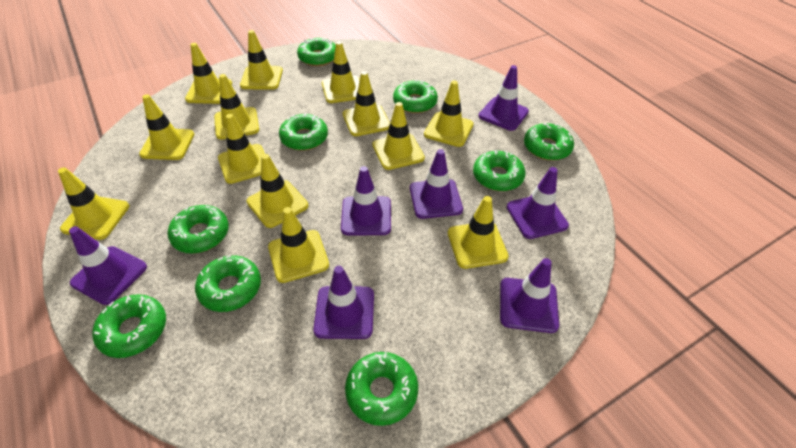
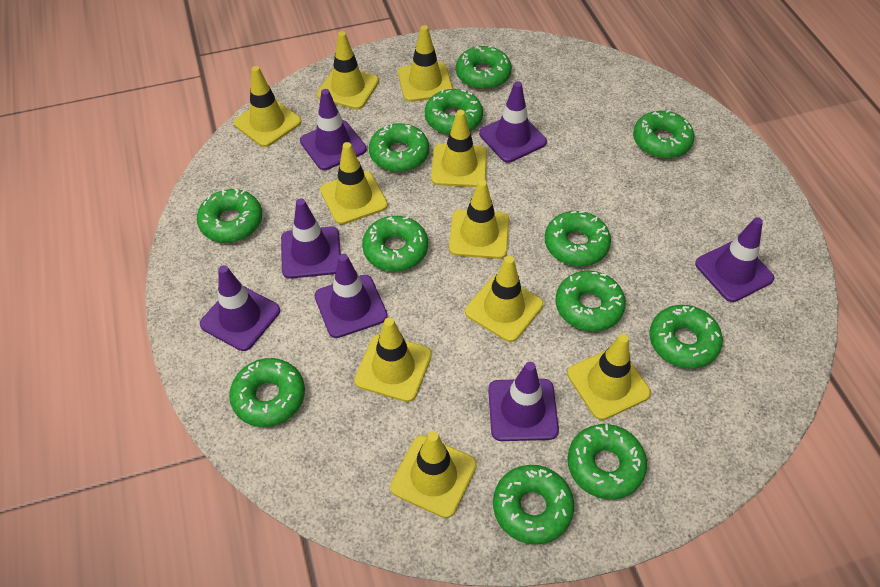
green donut: [92,294,166,358] [167,205,229,253] [195,255,261,312] [279,113,328,151] [297,38,336,66] [345,352,418,426] [393,80,438,113] [473,150,526,191] [524,123,574,161] = 9 -> [197,189,262,243] [229,358,305,427] [362,216,428,271] [369,123,429,172] [425,89,483,135] [456,46,512,90] [493,465,574,545] [545,211,611,266] [555,271,626,332] [567,424,647,499] [633,110,694,158] [649,305,723,369] = 12
yellow traffic cone: [58,167,129,240] [139,94,194,160] [185,43,232,104] [214,74,259,139] [218,114,265,184] [240,30,283,90] [246,154,308,228] [268,207,329,283] [322,41,360,103] [343,71,390,136] [372,102,425,170] [424,81,474,147] [448,196,509,269] = 13 -> [234,66,301,147] [317,31,379,110] [320,142,388,225] [354,317,432,402] [390,431,477,518] [398,25,453,102] [431,110,487,187] [449,180,509,259] [465,256,543,342] [567,334,651,420] = 10

